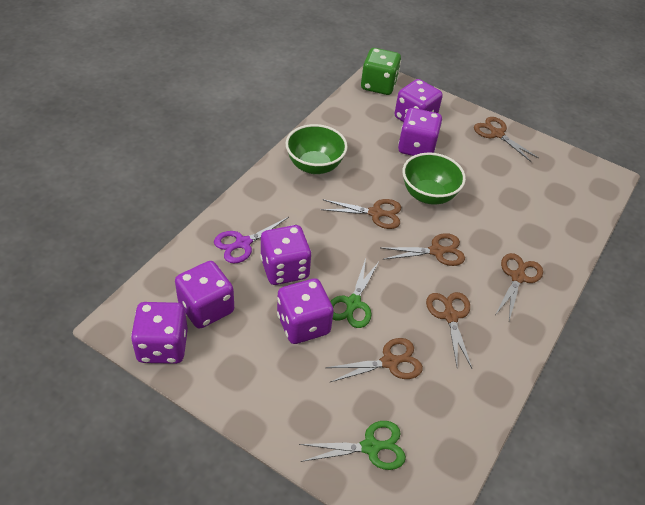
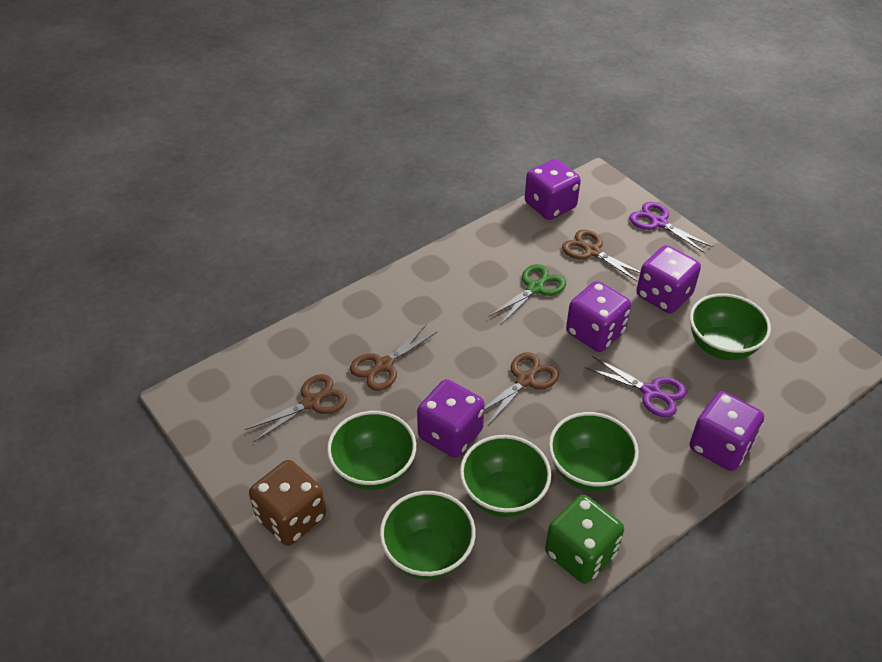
brown dice: none = 0 -> [249,460,326,546] = 1
brown scissors: [321,199,401,229] [325,338,423,382] [382,233,465,266] [426,292,472,368] [474,117,539,162] [496,253,543,320] = 6 -> [245,374,347,442] [350,325,438,391] [484,352,559,425] [562,230,641,282] = 4
green bowl: [286,124,348,174] [402,153,466,205] = 2 -> [327,411,416,490] [380,491,476,579] [460,435,551,517] [549,412,639,492] [690,293,771,360] = 5
green scissors: [299,421,406,470] [330,258,379,328] = 2 -> [488,264,566,325] = 1
purple dice: [131,302,188,364] [175,261,234,329] [260,225,311,285] [277,279,334,344] [395,79,443,122] [398,108,442,156] = 6 -> [417,379,485,458] [525,159,581,220] [566,281,631,352] [636,245,701,313] [690,391,764,471] = 5
purple scissors: [214,217,292,263] = 1 -> [585,356,687,417] [629,202,713,253] = 2

